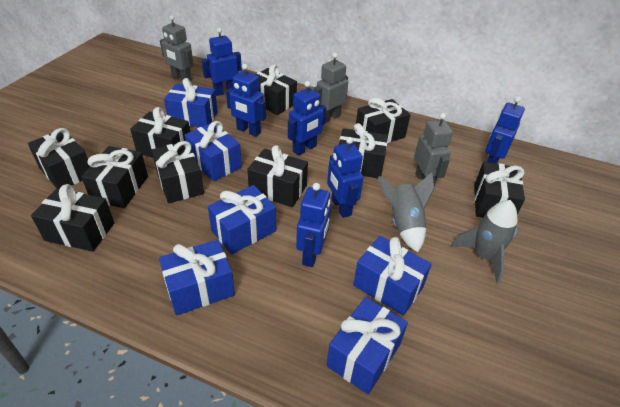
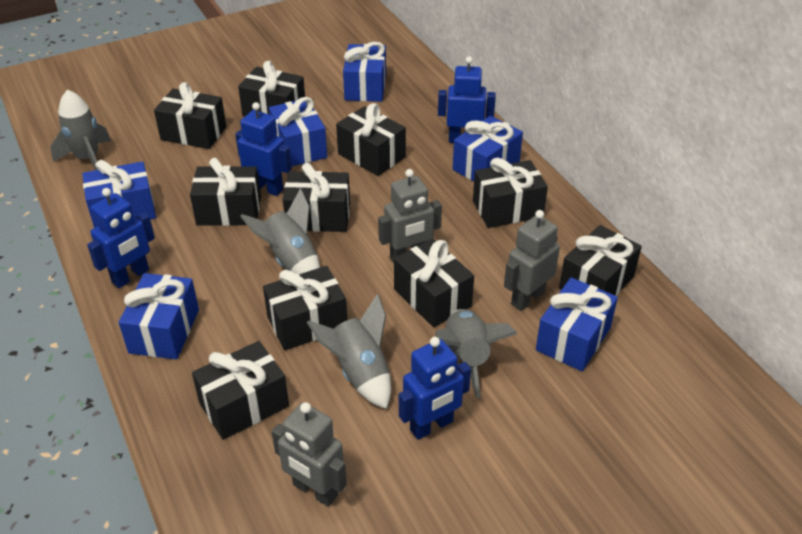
blue robot: [202,28,242,96] [226,64,266,137] [288,81,326,156] [296,183,331,267] [327,137,363,218] [485,96,525,164] = 6 -> [87,188,155,288] [235,102,292,196] [399,337,471,440] [438,56,496,143] = 4
grey rocket: [378,172,434,253] [451,200,518,283] = 2 -> [51,90,111,170] [240,188,320,274] [307,293,391,409] [435,309,518,398] = 4

